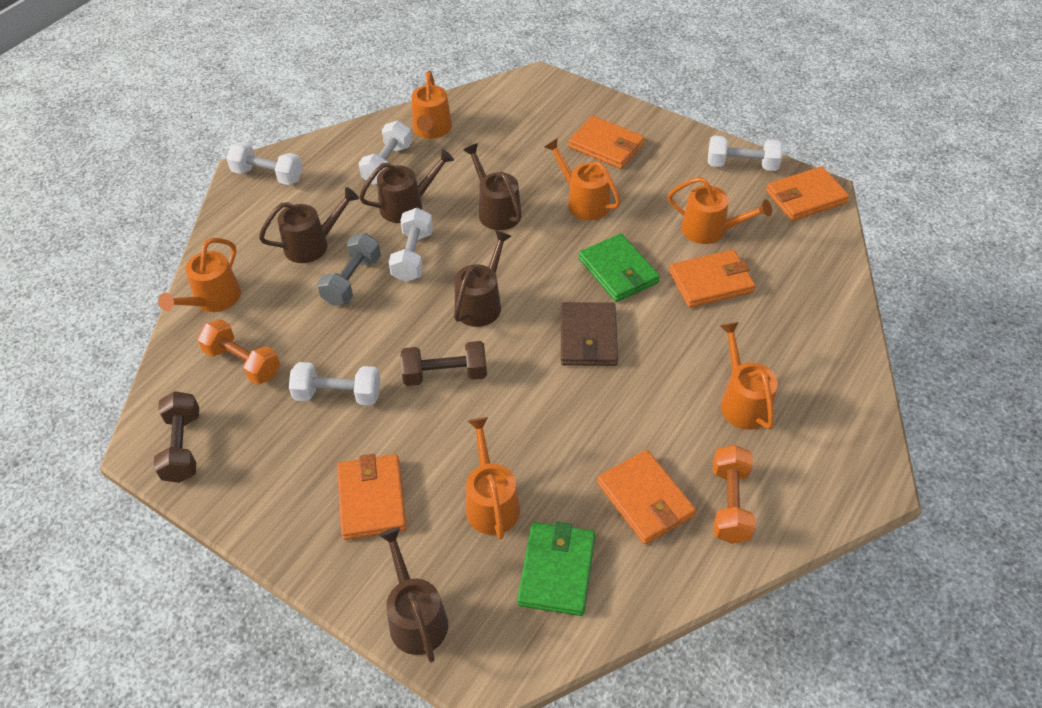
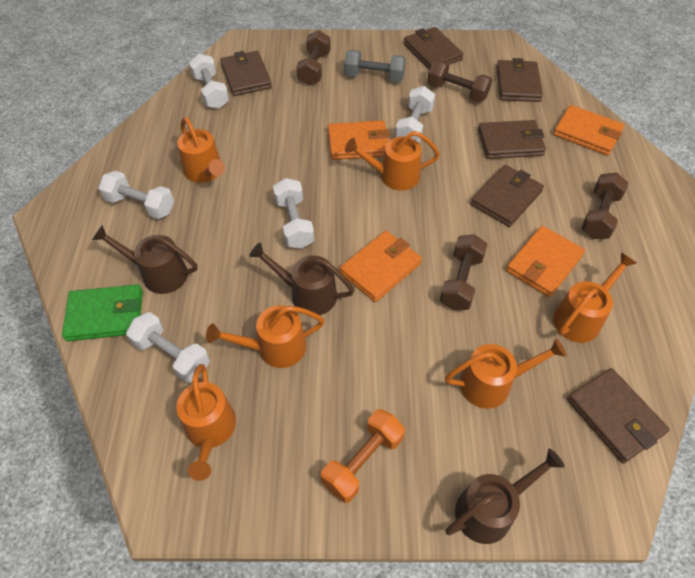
brown dumbbell: [153,391,199,483] [400,341,487,386] = 2 -> [296,30,331,85] [427,60,492,102] [440,234,487,310] [581,173,628,239] = 4
brown wallet: [561,302,618,366] = 1 -> [221,51,272,96] [404,27,463,70] [470,165,544,227] [478,120,546,159] [496,58,543,102] [567,368,670,463] = 6
brown watering can: [259,187,359,263] [359,149,454,223] [379,527,448,663] [454,230,511,327] [463,143,522,230] = 5 -> [92,225,198,294] [249,242,354,315] [445,448,565,544] = 3
green wallet: [517,522,595,616] [579,234,660,302] = 2 -> [62,284,143,341] = 1
orange dumbbell: [197,319,280,385] [713,445,755,544] = 2 -> [321,409,405,503] = 1
orange wallet: [337,454,407,540] [568,116,645,169] [597,450,696,544] [669,250,756,308] [766,166,850,221] = 5 -> [328,120,390,160] [339,231,422,302] [506,226,585,297] [553,105,624,155] = 4

